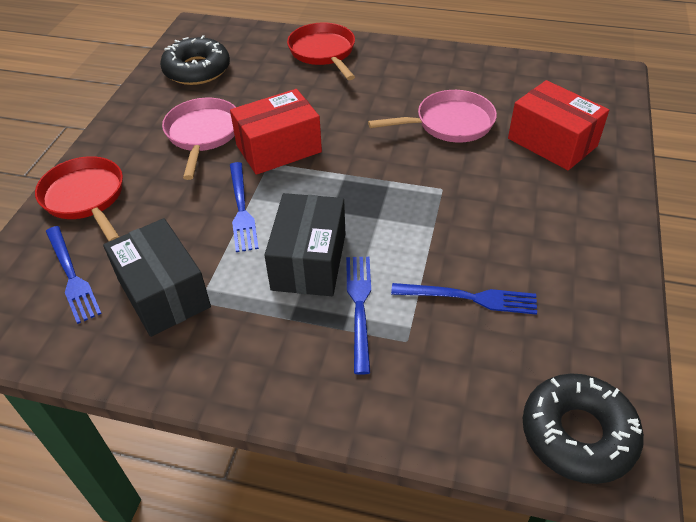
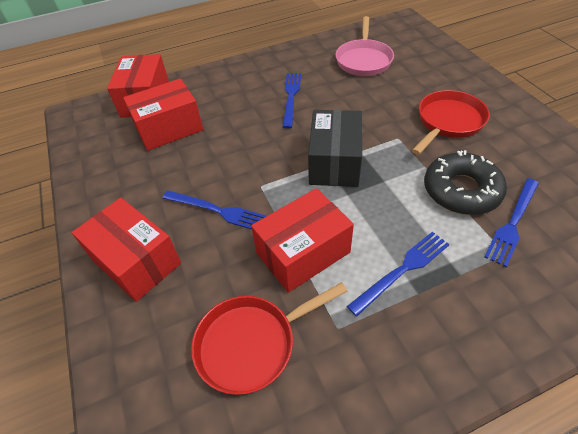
black box: [103,218,211,337] [264,193,345,296] = 2 -> [308,110,362,187] = 1
black donut: [160,35,230,85] [522,373,644,484] = 2 -> [424,150,507,215] = 1
pink pan: [162,98,236,180] [368,90,497,143] = 2 -> [336,16,394,76] = 1
red box: [230,89,322,175] [508,80,609,170] = 2 -> [72,198,181,302] [107,54,169,118] [123,78,204,151] [251,188,354,293] = 4

